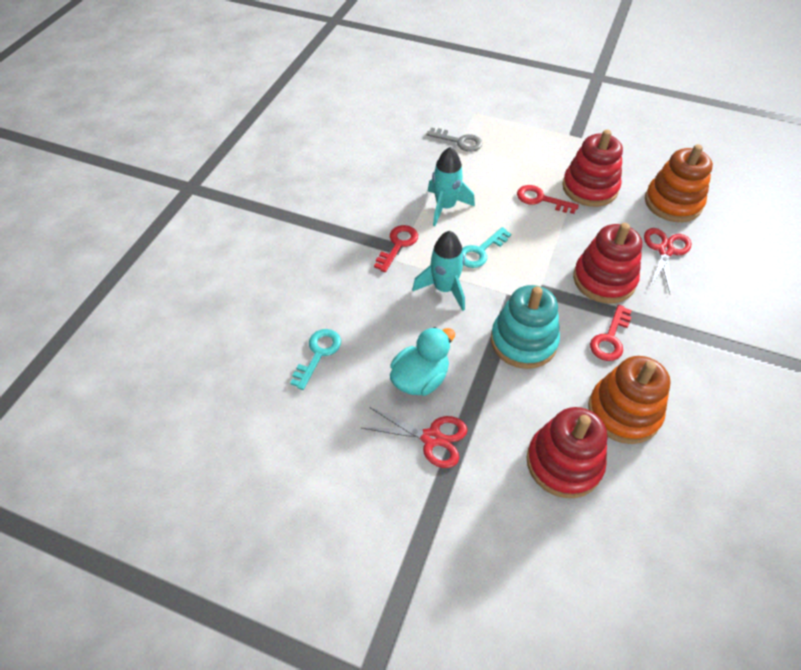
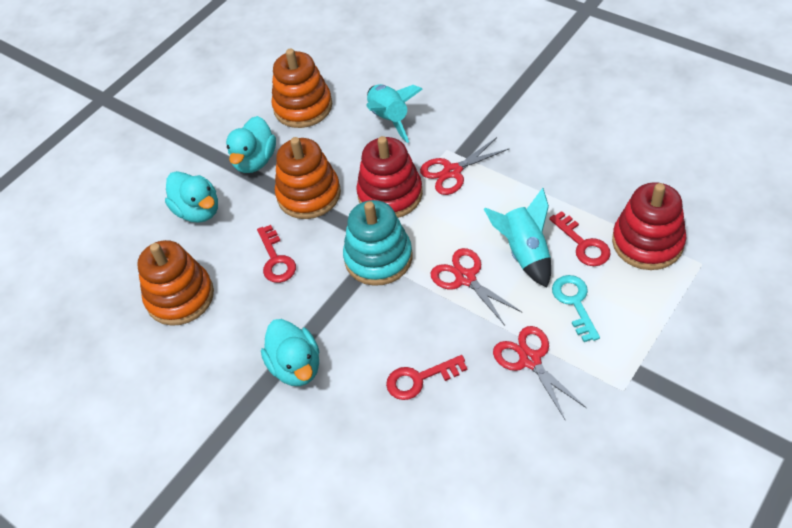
grey key: [426,127,482,152] = 1 -> none = 0
orange stacking toy: [588,356,671,444] [645,144,713,222] = 2 -> [137,240,214,326] [271,49,332,128] [275,137,341,219] = 3
red scissors: [362,407,467,468] [644,228,691,294] = 2 -> [420,137,510,195] [431,248,523,325] [493,326,587,419] = 3
red stacking toy: [527,407,607,498] [562,129,623,207] [573,223,642,304] = 3 -> [356,136,423,218] [612,182,686,270] = 2
turquoise duck: [390,327,455,396] = 1 -> [165,171,218,223] [226,116,276,173] [261,319,319,386] = 3
turquoise key: [290,329,341,390] [462,227,511,268] = 2 -> [552,275,600,342] = 1

